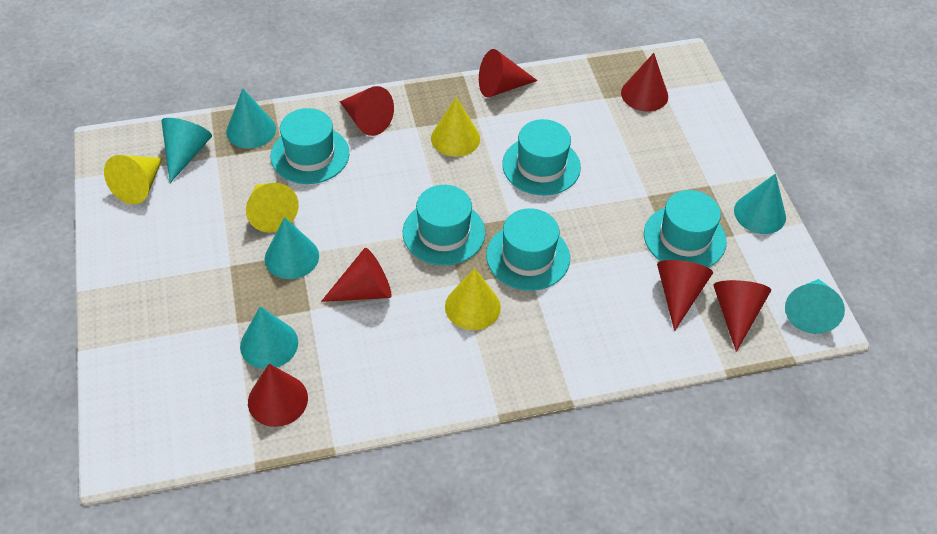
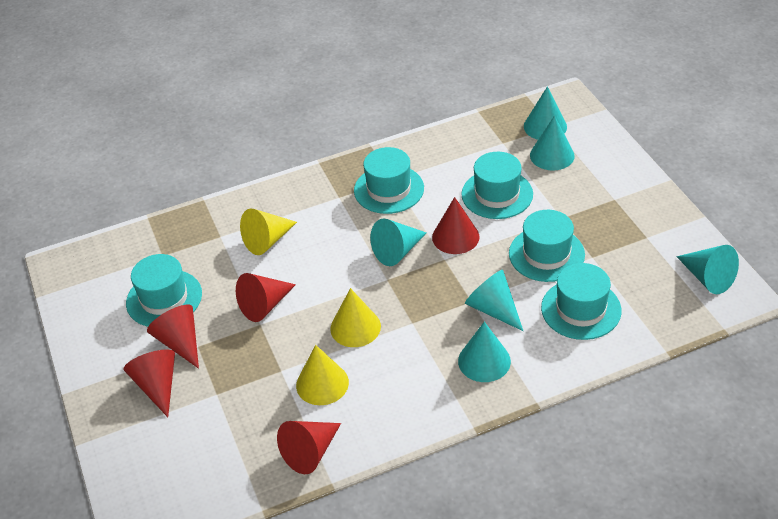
red cone: [248,364,308,427] [321,248,392,302] [340,86,394,136] [479,49,538,97] [621,53,668,111] [657,260,713,331] [713,280,771,352] = 7 -> [124,350,175,417] [147,305,199,369] [236,273,296,322] [277,421,341,474] [432,197,479,254] = 5
yellow cone: [104,155,163,204] [246,183,299,233] [431,97,480,157] [445,268,501,330] = 4 -> [240,208,297,255] [296,345,349,405] [330,288,381,347] = 3

